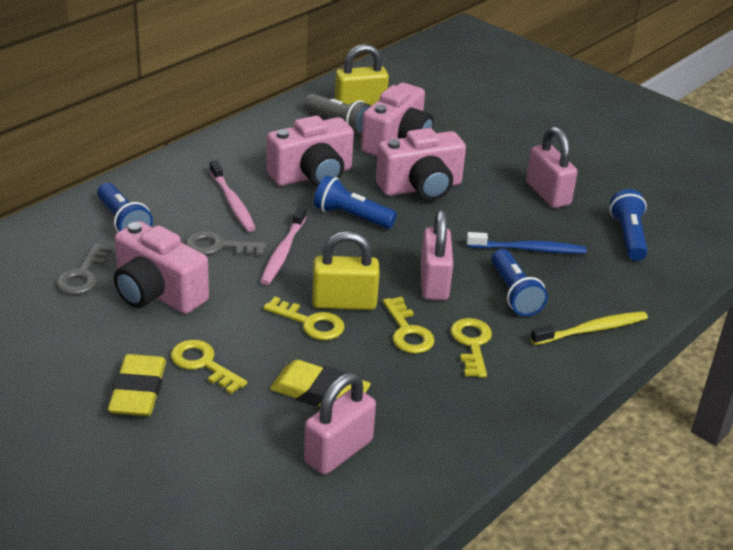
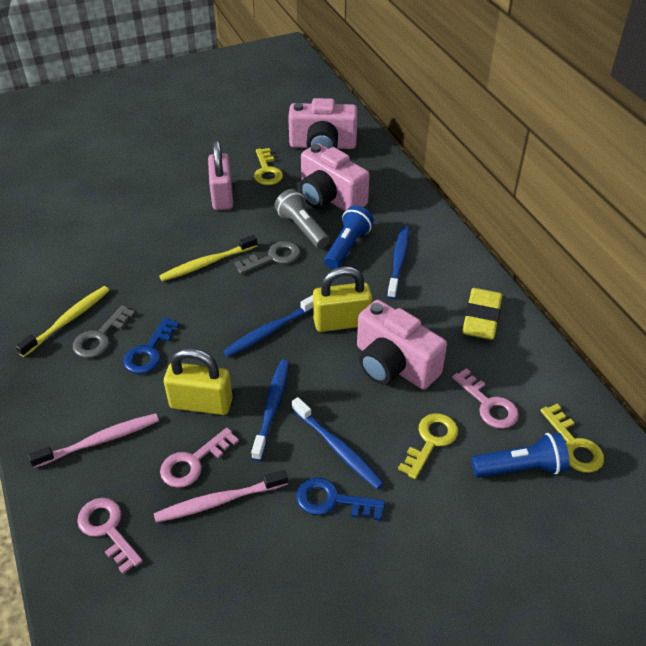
blue flashlight: [97,183,153,232] [314,175,397,229] [492,249,548,316] [610,189,648,261] = 4 -> [324,205,374,269] [471,433,569,477] = 2
blue key: none = 0 -> [123,317,180,374] [296,477,385,520] = 2
blue toothbrush: [466,232,587,254] = 1 -> [223,295,313,357] [251,360,290,461] [292,397,384,489] [387,226,409,299] = 4
pink camera: [114,221,209,314] [267,116,354,187] [361,83,434,157] [376,128,466,200] = 4 -> [288,98,358,149] [300,143,370,211] [357,300,447,389] = 3
pink key: none = 0 -> [77,498,143,574] [160,428,239,488] [452,368,519,429] = 3
pink padlock: [304,372,376,475] [420,210,453,300] [526,126,578,208] = 3 -> [208,140,233,210] = 1
yellow eraser: [108,354,166,416] [270,360,370,406] = 2 -> [462,288,502,340] = 1
yellow key: [171,340,247,394] [263,297,345,340] [383,297,435,354] [450,318,492,378] = 4 -> [254,148,283,185] [398,413,458,479] [540,404,604,473] = 3
yellow toothbrush: [530,311,648,345] = 1 -> [16,286,110,357] [159,235,257,282] = 2

